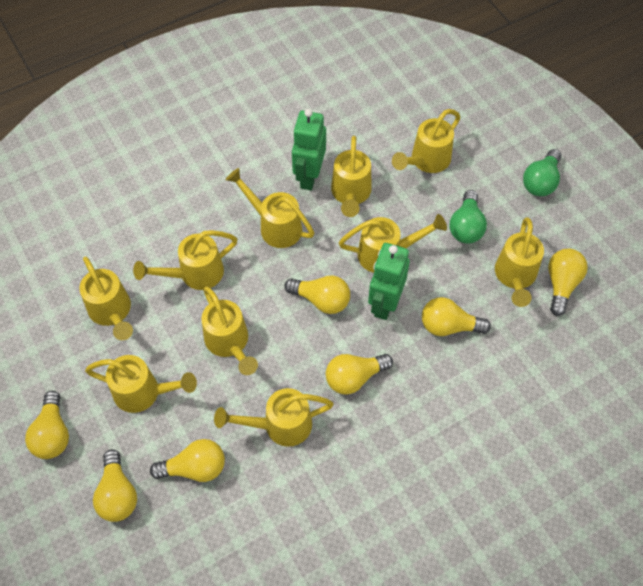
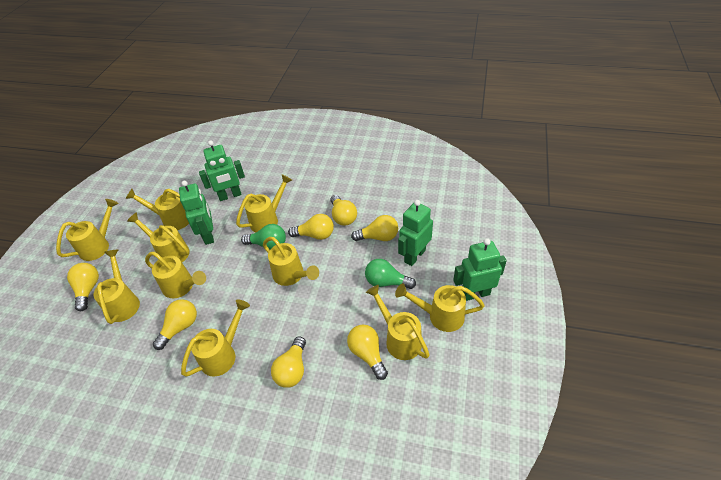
green robot: [292,109,326,190] [368,243,410,320] = 2 -> [179,181,214,245] [199,140,245,201] [398,200,433,266] [453,238,507,301] = 4

